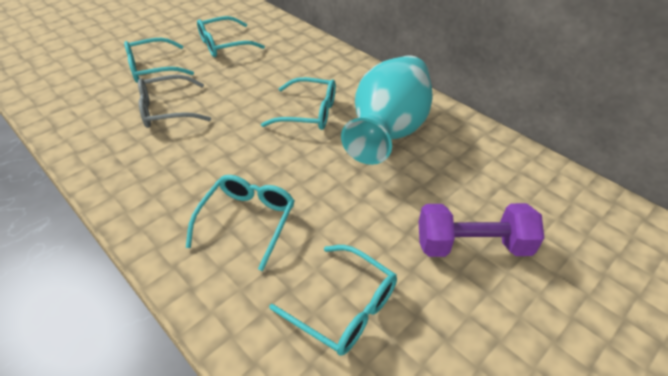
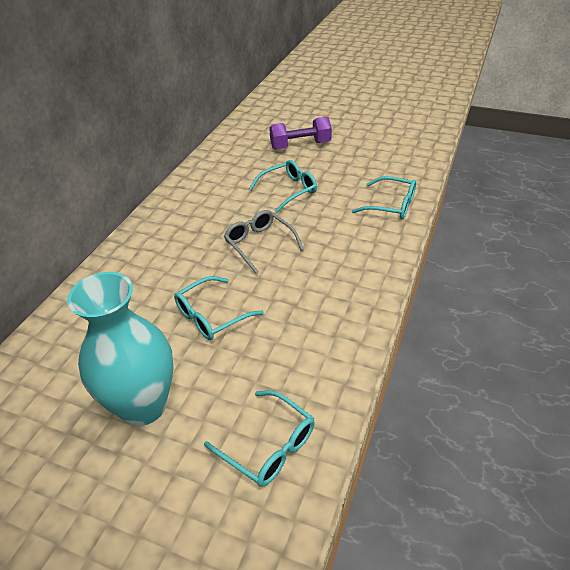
turquoise glasses: [124,38,194,83] [186,175,295,271] [197,16,265,57] [261,77,336,130] [269,245,397,356] = 5 -> [174,276,264,340] [204,390,315,487] [249,160,317,212] [352,176,416,220] = 4

